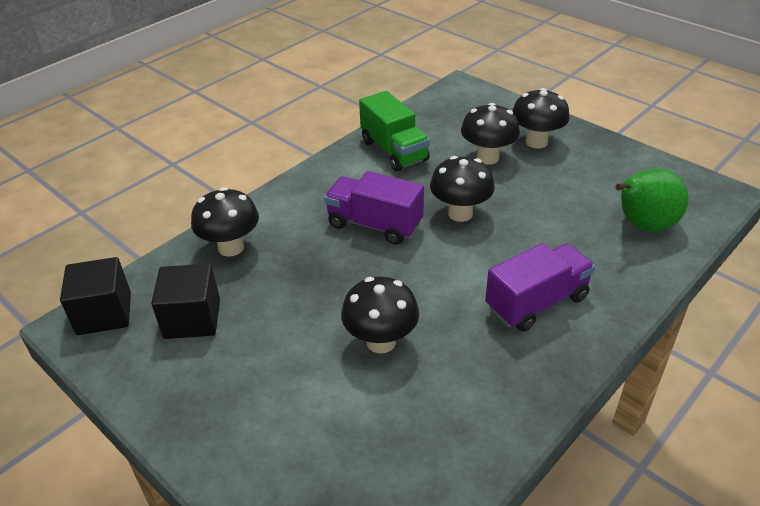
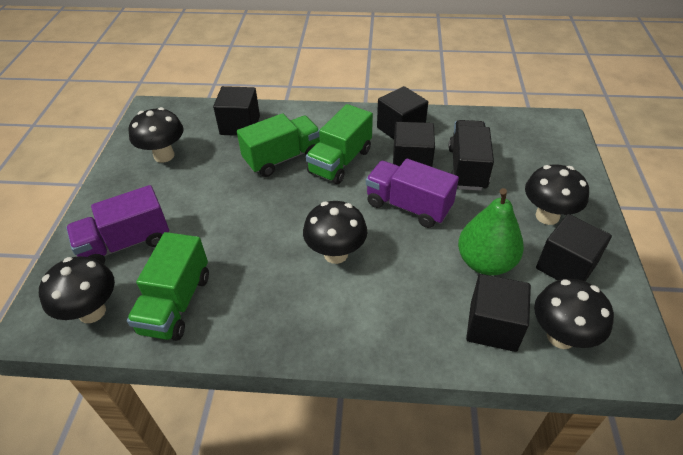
black cube: [60,257,131,335] [151,264,220,339] = 2 -> [213,86,260,136] [377,86,428,139] [393,122,435,167] [466,274,531,352] [536,214,612,281] = 5
black truck: none = 0 -> [449,120,494,191] = 1
green truck: [359,91,430,171] = 1 -> [127,232,209,341] [237,113,320,177] [306,104,373,184] = 3

